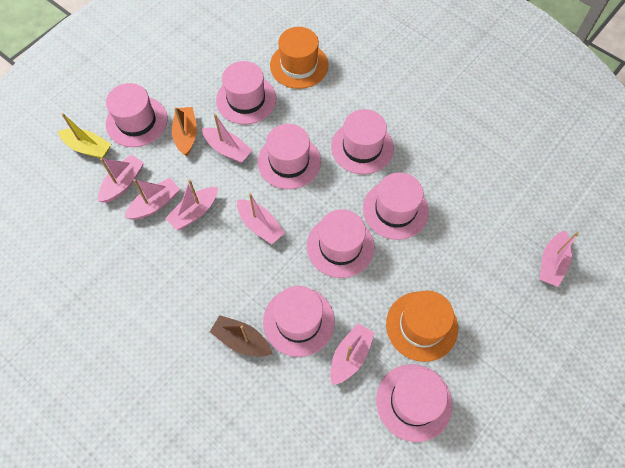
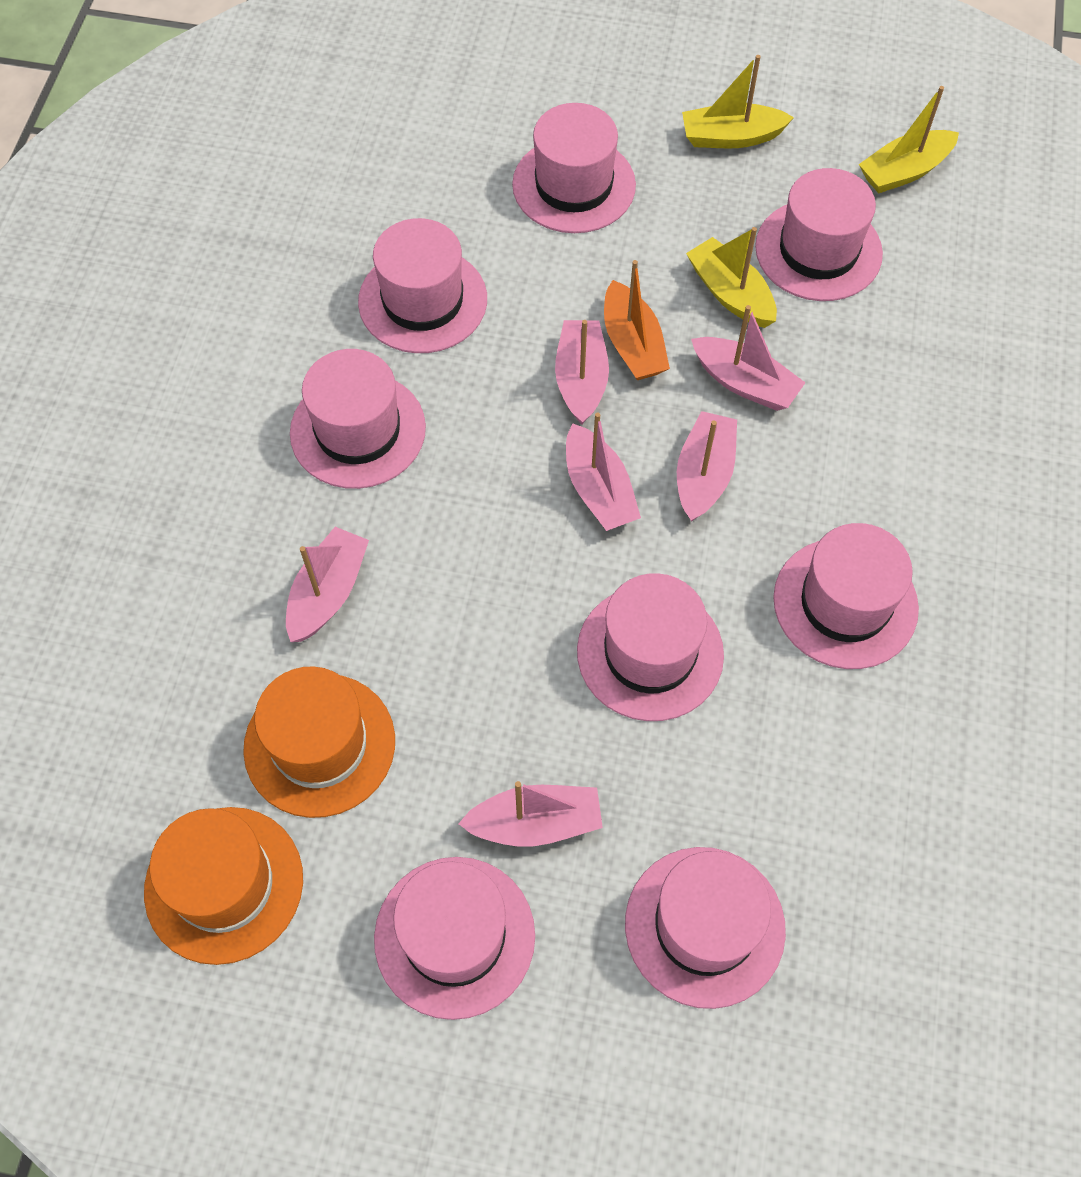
brown boat: [210,315,272,357] = 1 -> none = 0
pink boat: [98,155,144,203] [125,178,180,220] [165,179,218,230] [202,114,252,163] [237,193,285,244] [330,323,375,385] [540,231,579,287] = 7 -> [286,527,369,642] [458,781,603,847] [555,320,609,425] [566,412,641,531] [677,411,737,522] [691,305,806,411] = 6
yellow boat: [58,113,111,159] = 1 -> [682,55,794,148] [686,227,777,328] [859,86,959,193] = 3

